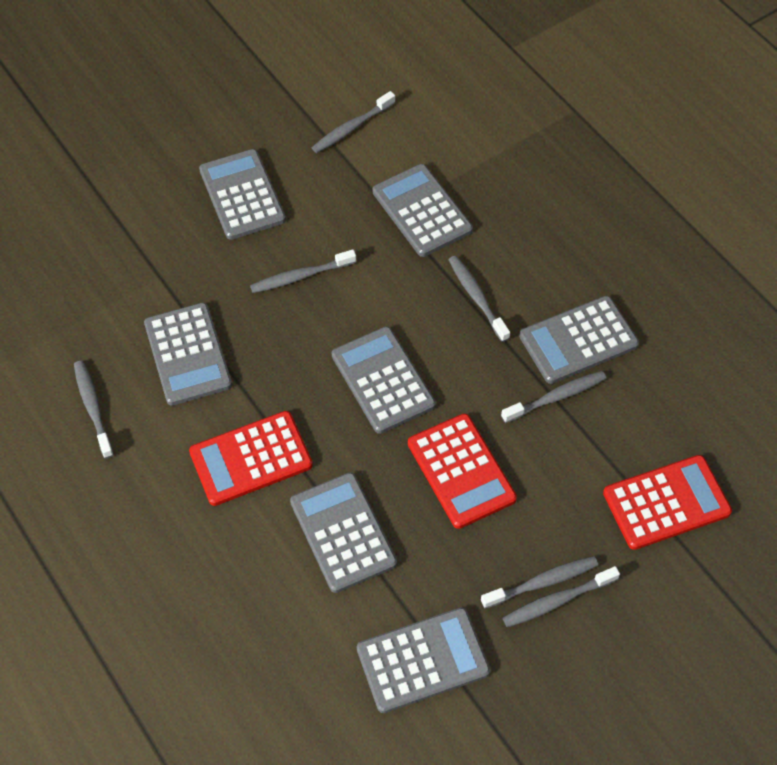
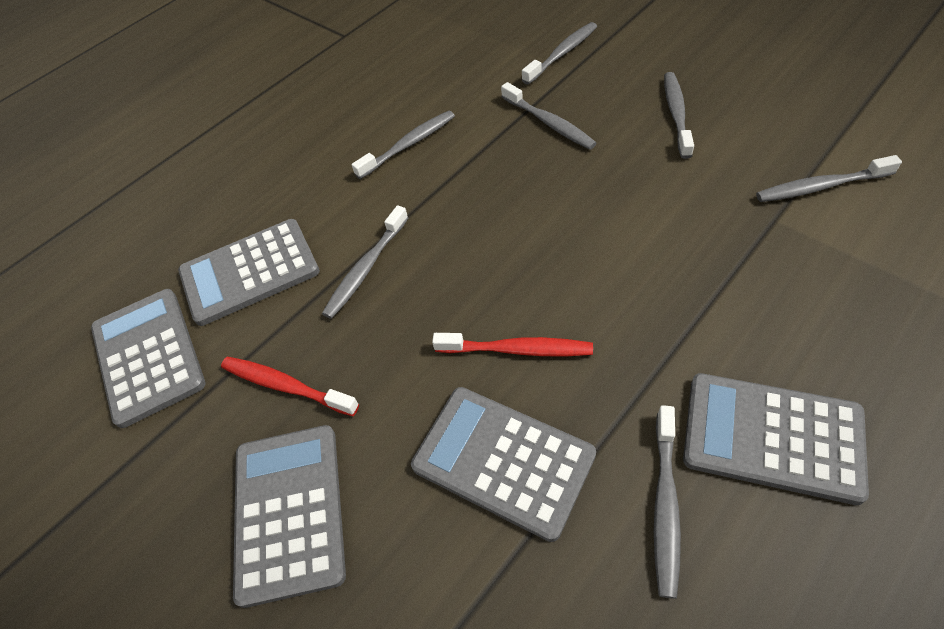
grey calculator: [144,303,232,406] [199,149,286,240] [290,473,397,593] [332,327,436,434] [357,607,490,713] [373,164,473,257] [519,296,639,384] = 7 -> [91,289,205,428] [178,219,320,326] [233,425,346,608] [411,387,596,542] [683,373,869,505] = 5
red calculator: [189,411,313,506] [408,414,517,529] [603,455,732,550] = 3 -> none = 0
red toothbrush: none = 0 -> [221,357,359,416] [432,333,593,356] = 2

